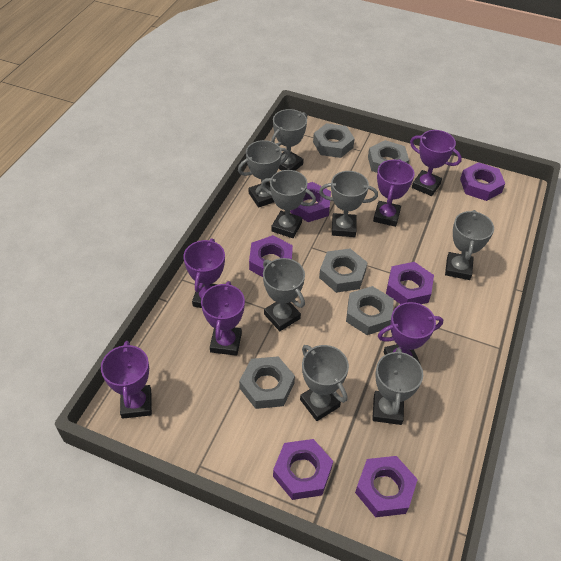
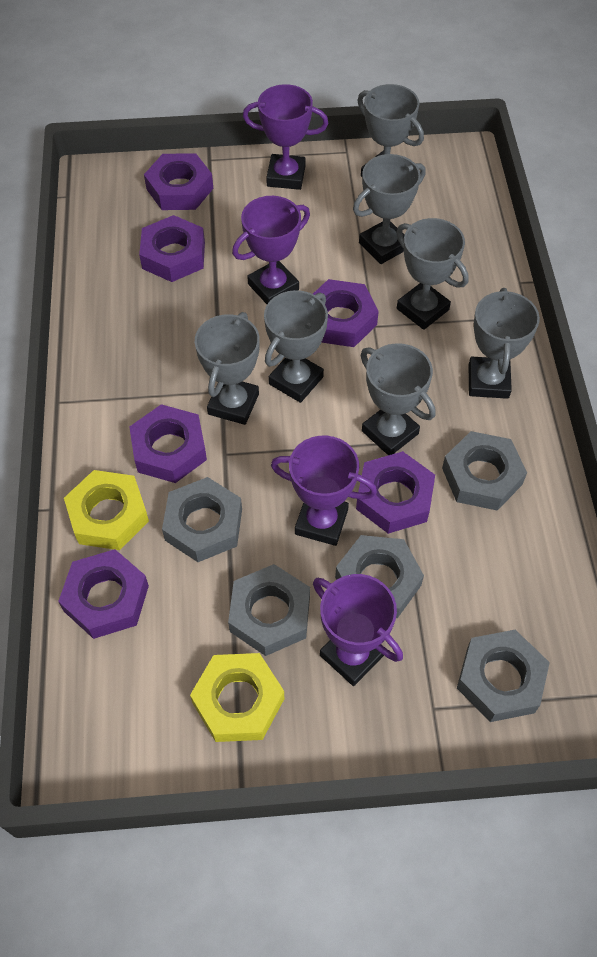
grey trophy: [238,140,289,208] [261,170,316,238] [263,258,305,331] [271,109,307,171] [300,345,349,421] [319,171,378,237] [372,347,423,425] [445,210,494,280] = 8 -> [195,312,260,425] [264,290,328,403] [353,154,426,264] [357,84,424,177] [360,343,436,455] [396,218,469,330] [469,288,540,399] = 7
purple trophy: [101,341,152,419] [183,238,225,308] [201,281,245,356] [373,159,415,227] [378,302,443,363] [410,130,462,196] = 6 -> [232,196,310,304] [243,84,328,190] [271,436,377,546] [313,574,403,686] = 4
yellow nut: none = 0 -> [64,470,149,550] [190,653,284,742] = 2

